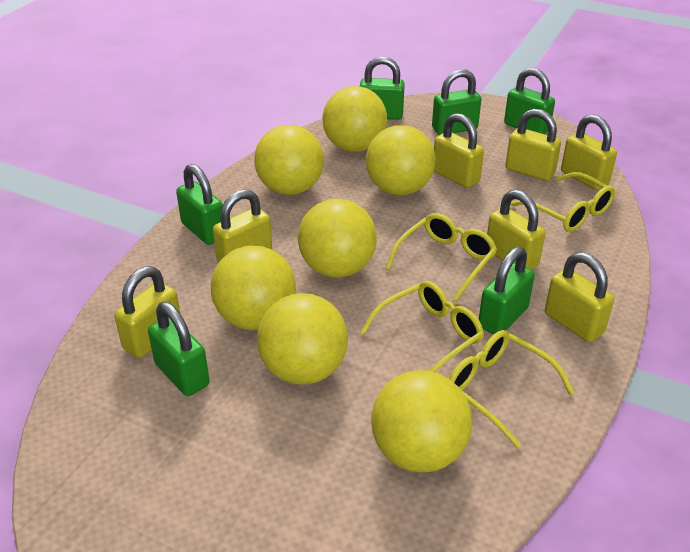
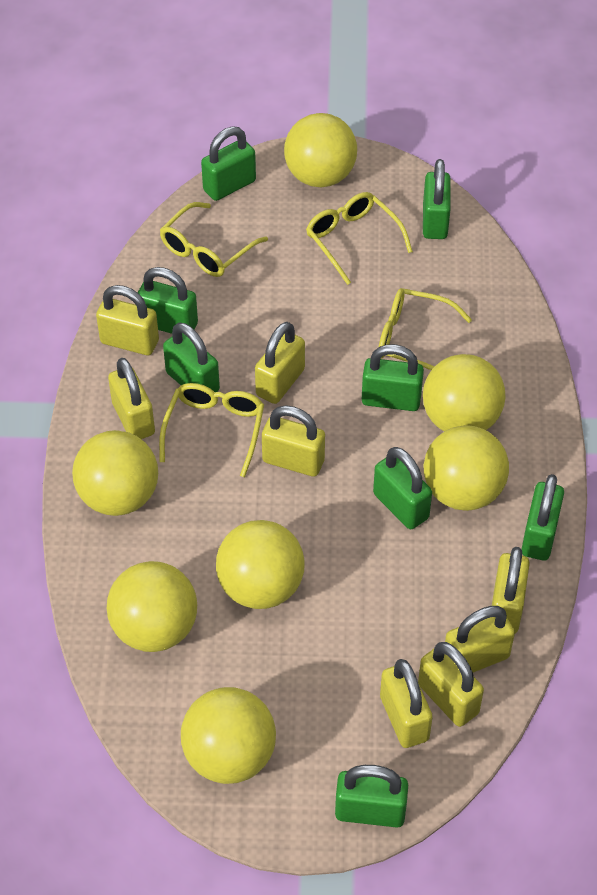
green padlock: [148,302,210,396] [176,164,223,245] [360,56,405,120] [432,69,481,135] [479,247,535,334] [504,68,555,134] = 6 -> [138,267,198,334] [163,323,220,392] [201,127,256,201] [335,765,408,828] [362,344,424,411] [373,447,432,529] [423,159,451,239] [522,474,564,560] = 8
yellow padlock: [114,266,180,358] [213,189,272,262] [434,113,484,188] [487,190,546,270] [505,109,561,181] [545,252,614,342] [561,114,617,190] = 7 -> [96,285,159,355] [108,358,155,439] [255,322,305,404] [262,405,325,477] [380,659,433,748] [418,642,484,727] [445,606,515,672] [492,547,530,633] = 8

